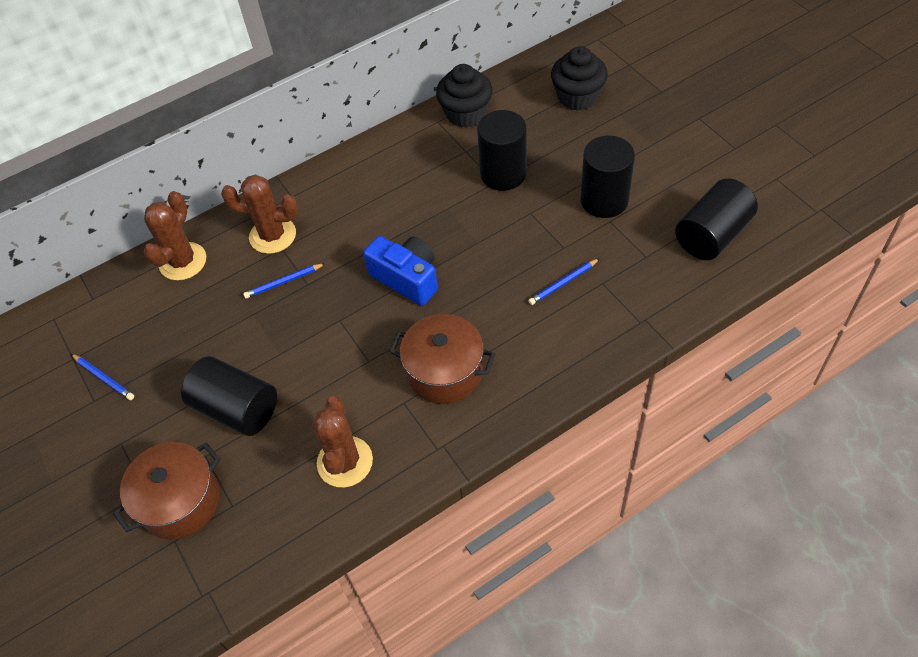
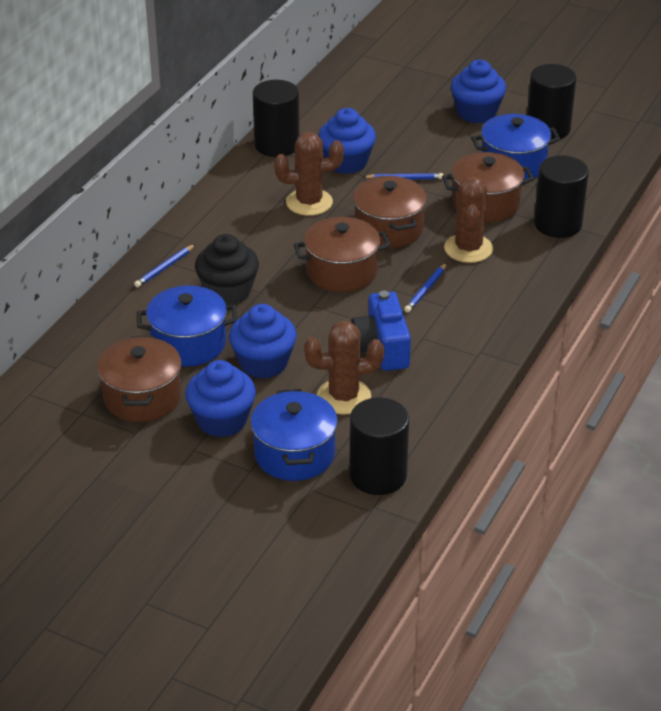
black cupcake: [436,64,493,128] [551,46,608,111] = 2 -> [195,234,259,305] = 1
blue cupcake: none = 0 -> [185,360,256,437] [229,304,297,379] [318,108,376,174] [451,60,506,123] = 4
blue pot: none = 0 -> [137,286,237,366] [251,389,338,481] [471,114,560,179] = 3
brown pot: [113,442,221,539] [389,314,495,404] = 2 -> [97,336,182,422] [294,217,391,292] [353,176,427,248] [442,152,534,223] = 4

